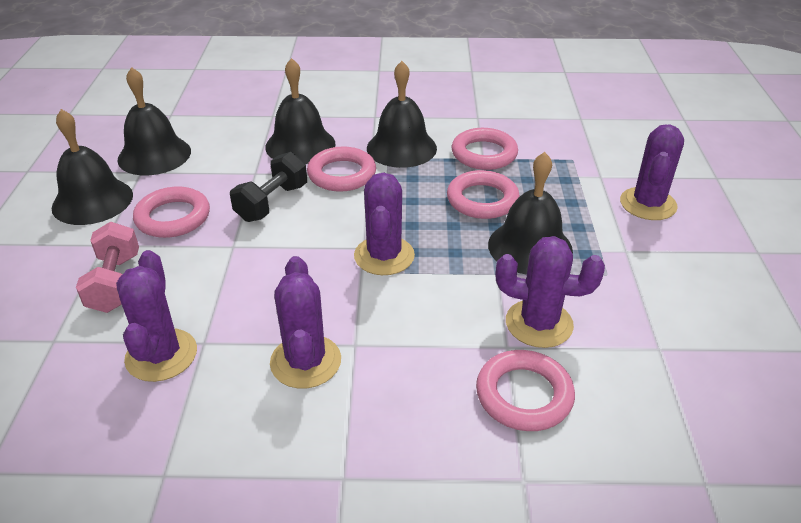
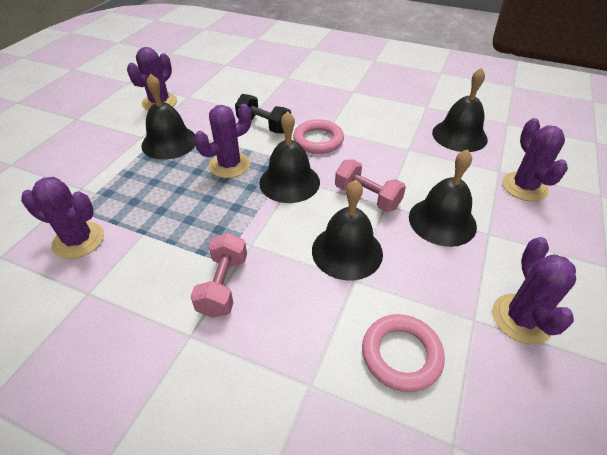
pink dumbbell: [76,222,139,313] = 1 -> [190,233,247,318] [335,159,406,212] = 2
pink ring: [133,186,210,238] [307,146,376,192] [447,170,520,219] [452,128,518,170] [476,350,575,431] = 5 -> [293,119,344,154] [362,314,445,392] = 2

